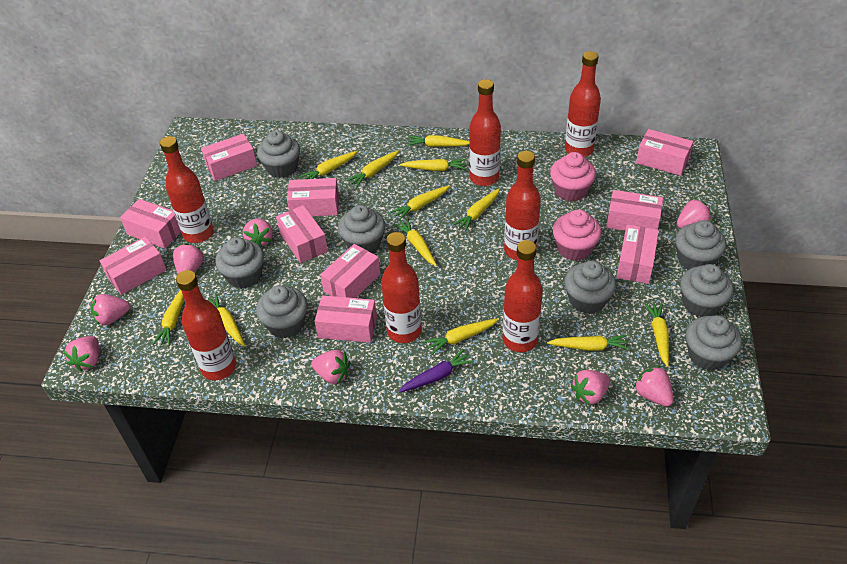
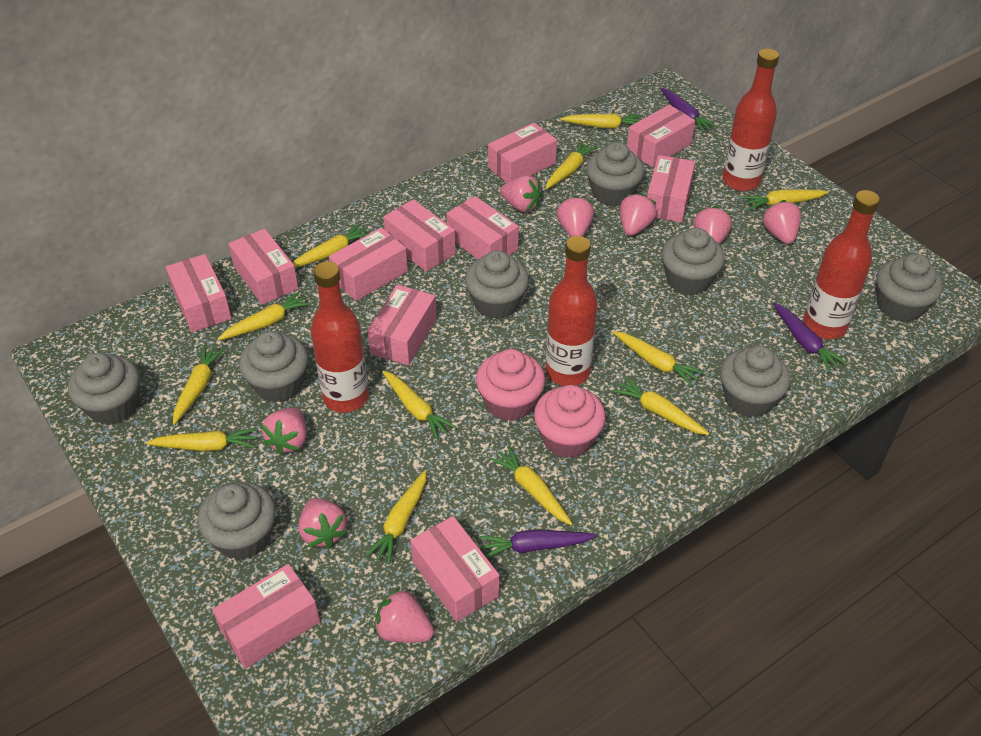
pink box: [100,236,167,295] [120,199,181,249] [201,134,257,181] [276,205,328,263] [287,178,339,216] [315,295,377,343] [320,244,380,298] [606,190,663,231] [617,225,659,284] [636,129,693,176] = 10 -> [166,254,232,332] [212,564,320,669] [228,229,299,305] [329,227,408,301] [367,285,437,365] [383,199,456,272] [410,516,500,622] [446,196,519,260] [488,123,557,183] [627,105,695,167] [647,155,695,223] = 11
purple carrot: [398,349,474,393] = 1 -> [479,529,596,558] [661,88,718,133] [773,303,847,372] = 3
red bottle: [160,136,214,243] [176,270,236,380] [381,232,422,343] [469,79,501,186] [503,240,543,352] [504,151,541,260] [565,51,601,157] = 7 -> [311,261,369,413] [545,236,598,386] [722,48,779,191] [804,190,880,339] = 4

